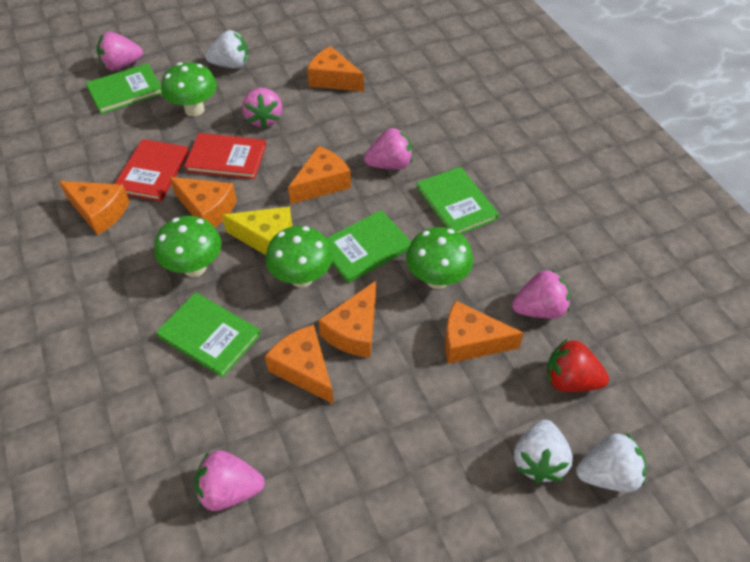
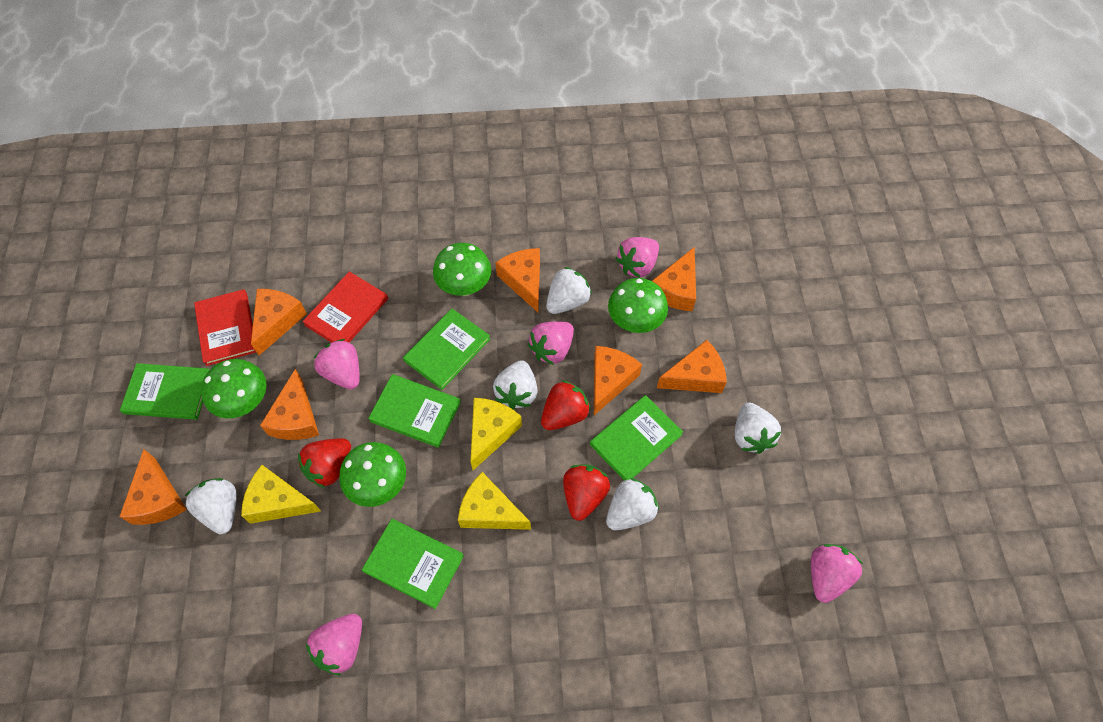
green book: [86,63,162,114] [156,292,261,378] [326,210,411,283] [416,167,499,234] = 4 -> [120,363,209,420] [362,519,464,609] [368,374,461,448] [403,309,490,390] [590,395,683,481] = 5
red strawberry: [547,339,609,392] = 1 -> [298,438,351,488] [541,380,591,430] [563,464,610,521] = 3
white strawberry: [205,30,248,69] [514,420,573,483] [576,433,646,492] = 3 -> [185,478,237,534] [493,360,538,409] [546,267,592,314] [606,478,659,530] [735,402,781,454] = 5
yellow cheese: [222,207,292,255] = 1 -> [241,465,321,524] [458,472,531,530] [470,398,522,470] = 3

